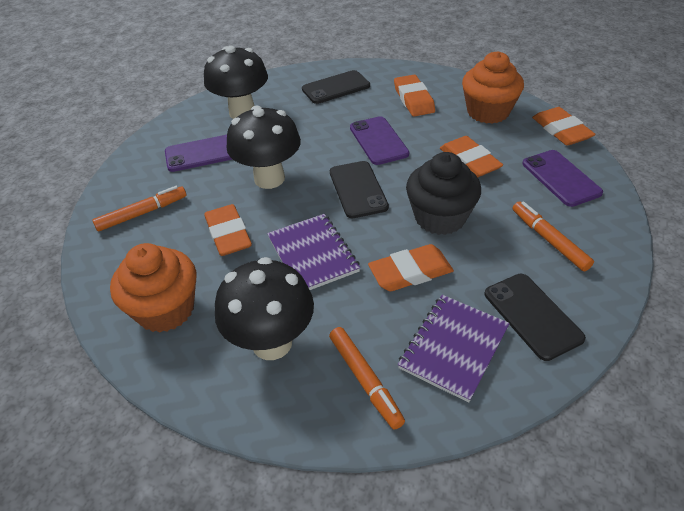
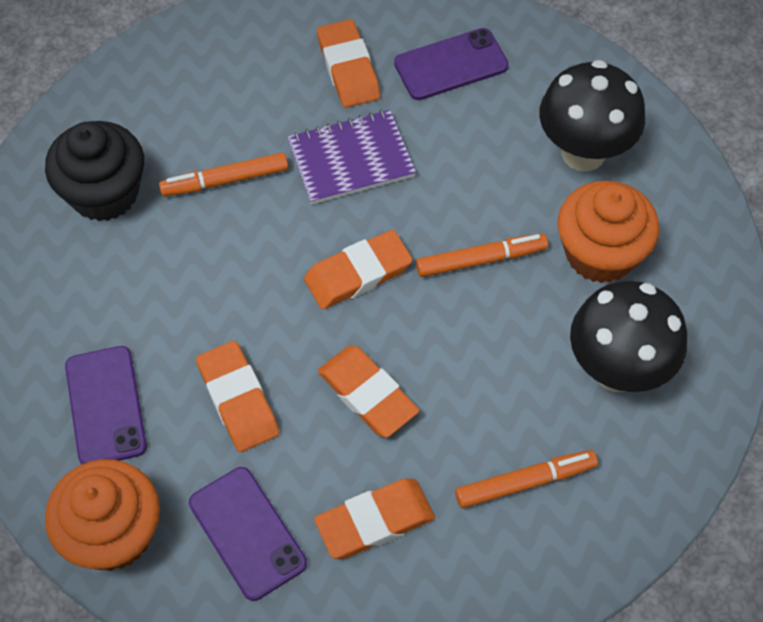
black mushroom: [204,46,268,119] [215,257,314,360] [227,106,301,189] = 3 -> [539,60,645,172] [570,281,687,392] = 2
black phone: [302,70,370,104] [330,161,389,218] [485,274,586,361] = 3 -> none = 0
purple notebook: [267,214,360,290] [398,295,510,403] = 2 -> [287,110,416,204] = 1

